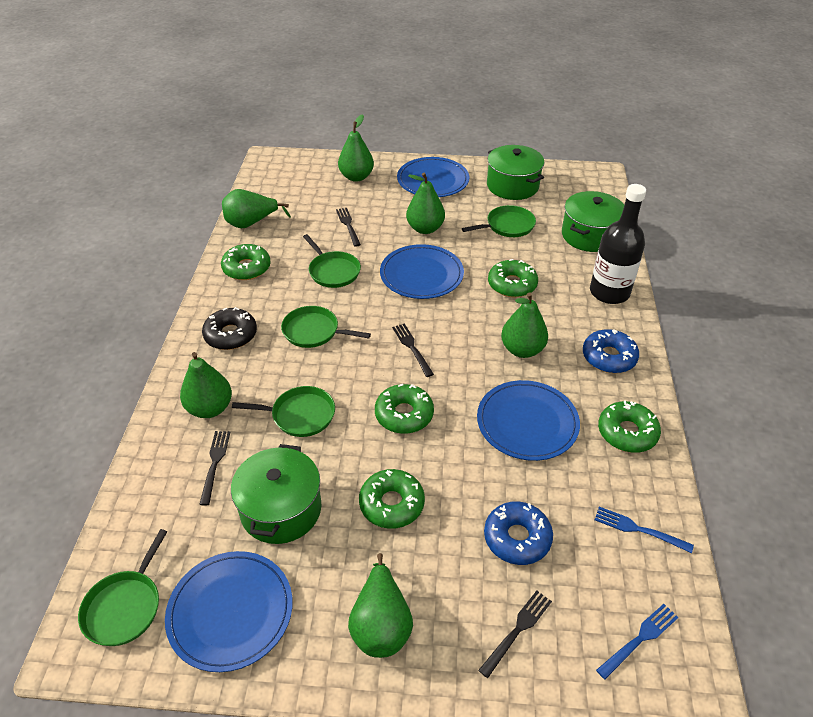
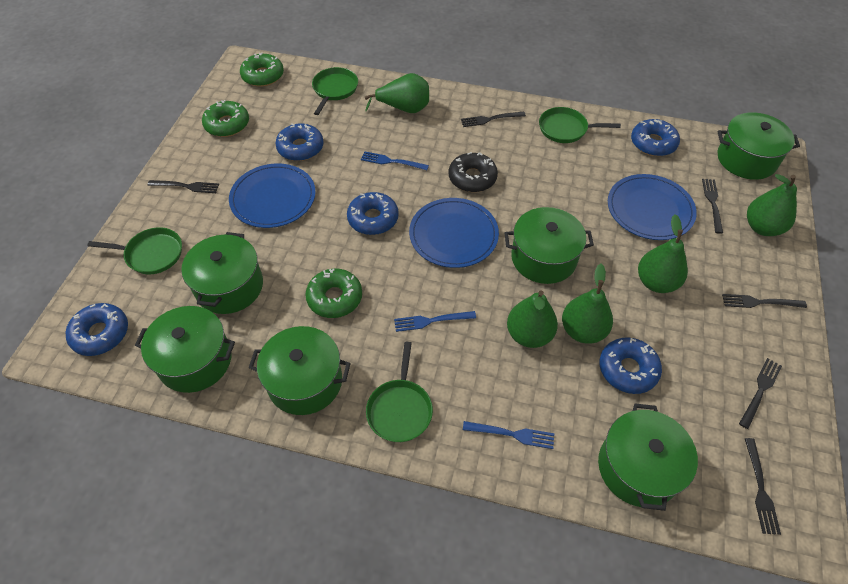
black bottle: [590,184,646,304] = 1 -> none = 0
black fork: [199,431,230,505] [336,208,361,247] [392,323,434,377] [478,591,552,678] = 4 -> [148,180,219,193] [461,112,526,127] [702,179,723,234] [722,294,807,308] [739,358,782,429] [745,438,781,535] = 6
blue donut: [484,501,553,565] [583,329,639,373] = 2 -> [66,303,128,356] [275,123,324,161] [347,192,399,235] [599,338,662,394] [631,119,680,156] = 5
blue fork: [595,507,694,553] [596,604,678,679] = 2 -> [361,151,429,170] [394,311,476,332] [463,421,554,449] = 3
blue plate: [165,551,293,672] [380,244,464,299] [397,157,469,197] [477,380,580,461] = 4 -> [229,164,316,228] [409,198,499,268] [608,174,697,240] = 3
green donut: [221,244,271,280] [359,469,425,529] [375,384,434,434] [488,259,538,297] [598,401,661,453] = 5 -> [202,100,249,137] [240,53,284,87] [305,269,362,318] = 3
green pan: [78,529,167,646] [232,386,335,437] [281,306,371,348] [303,234,361,288] [462,205,536,237] = 5 -> [88,227,182,274] [312,67,358,115] [366,342,433,442] [539,107,621,143] = 4
green pear: [180,352,232,418] [222,189,291,228] [338,114,374,182] [348,553,413,658] [406,172,445,234] [501,292,548,358] = 6 -> [365,73,429,113] [507,290,558,348] [562,263,613,344] [638,214,688,293] [747,174,797,236] = 5
green pot: [231,444,322,544] [487,145,544,200] [562,191,624,252] = 3 -> [135,306,235,393] [181,232,263,314] [249,326,351,415] [505,207,594,284] [598,404,698,511] [717,112,800,180] = 6

